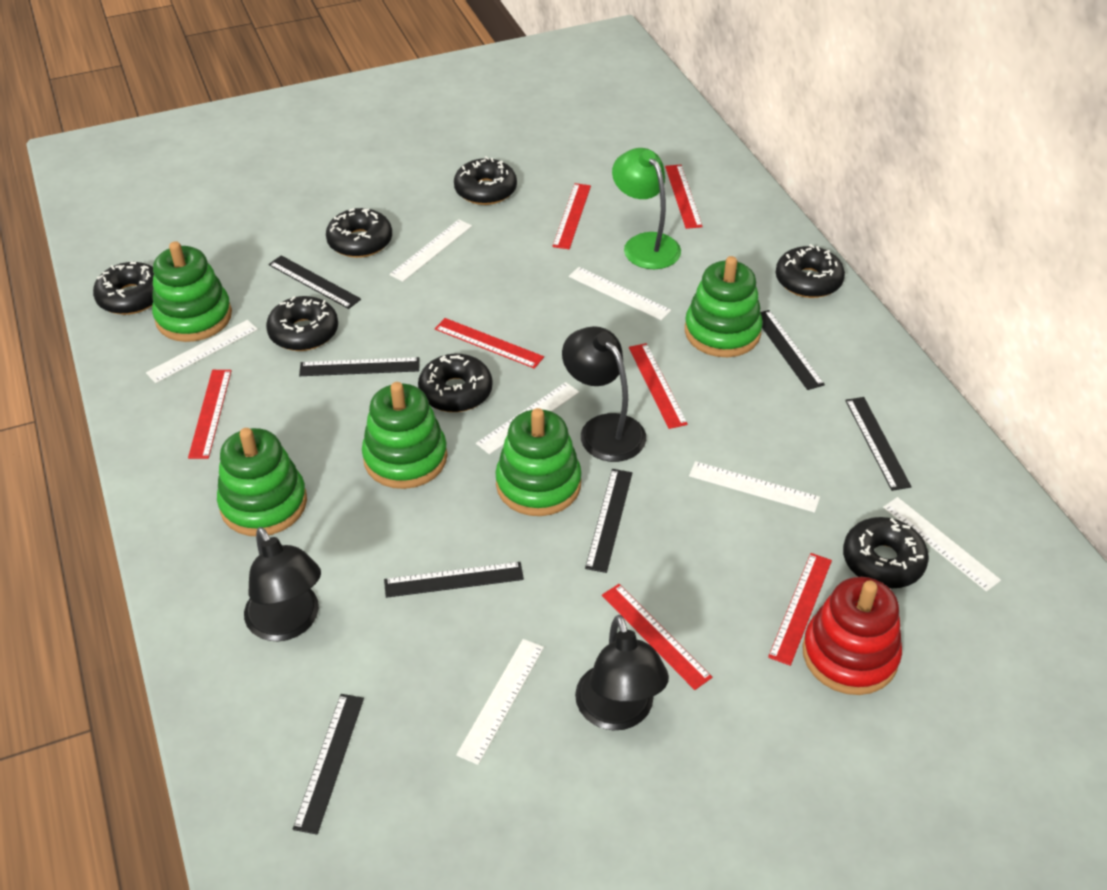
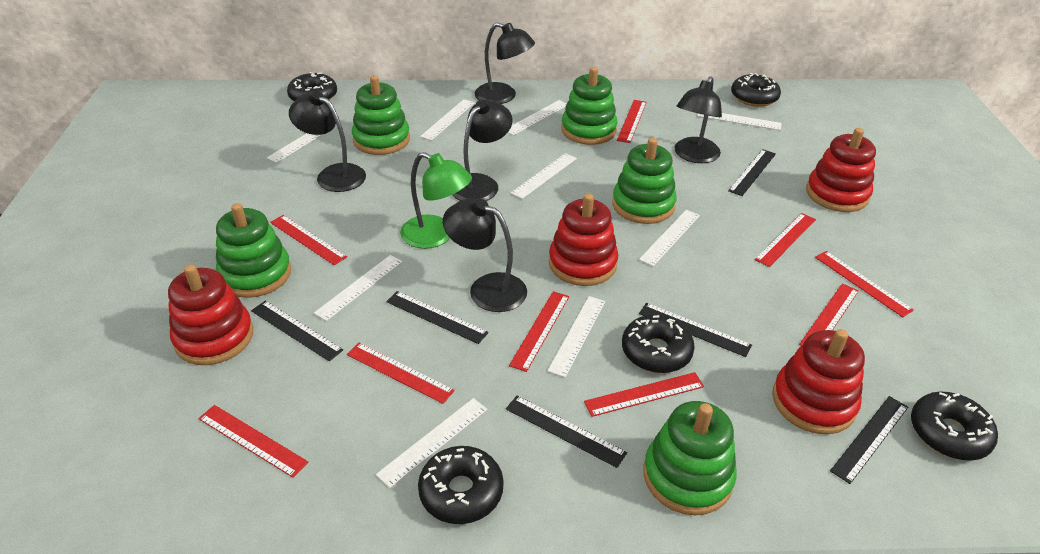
black donut: [93,262,154,315] [266,296,338,351] [326,208,392,258] [418,354,492,412] [454,156,517,205] [776,244,845,298] [843,517,929,588] = 7 -> [287,72,337,101] [418,446,504,524] [622,315,695,373] [731,73,781,107] [911,391,998,460] = 5
black lamp: [244,527,321,641] [562,326,646,462] [575,615,669,731] = 3 -> [289,91,366,192] [443,199,527,312] [453,99,512,201] [474,23,535,104] [675,76,722,163] = 5
black ruler: [269,255,361,309] [293,694,364,835] [299,357,419,376] [384,562,524,598] [585,469,632,573] [761,310,825,390] [845,397,912,491] = 7 -> [251,301,343,361] [386,291,489,344] [506,396,627,468] [639,303,752,357] [728,149,776,196] [830,396,908,484] = 6
red ruler: [188,370,232,459] [435,318,544,369] [552,183,591,249] [602,584,712,690] [629,343,688,429] [665,165,703,229] [768,553,832,666] = 7 -> [198,405,308,478] [270,215,347,265] [347,343,455,404] [509,291,569,372] [584,372,704,417] [617,100,647,143] [755,213,816,267] [799,283,859,346] [815,251,914,317] = 9
red stacking toy: [802,577,902,695] = 1 -> [168,265,253,365] [549,194,618,286] [772,329,865,434] [806,128,876,212] = 4
white ruler: [146,320,258,383] [389,219,472,282] [456,639,544,765] [476,382,579,455] [569,267,671,320] [689,461,820,513] [883,497,1001,592] = 7 -> [267,125,337,163] [314,255,403,321] [376,398,488,488] [420,99,475,141] [508,100,567,136] [511,153,577,199] [547,296,605,377] [639,210,700,266] [697,113,782,130] = 9

